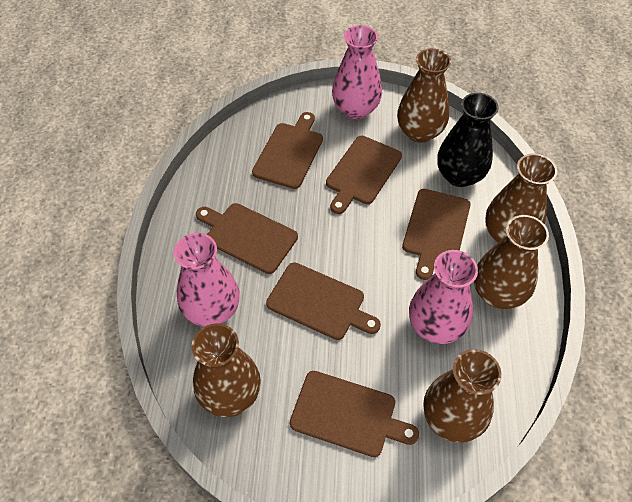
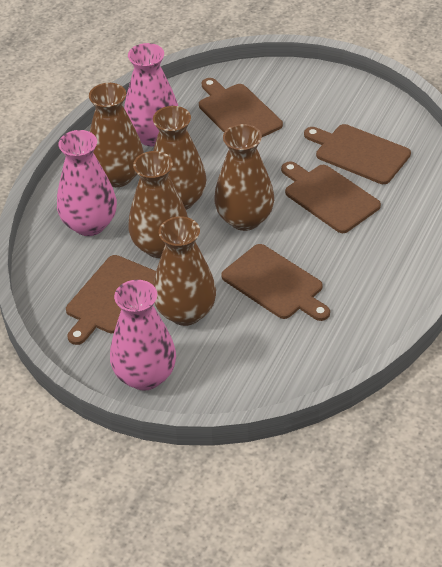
black vase: [437,93,499,187] = 1 -> none = 0
brown cutting board: [196,203,298,274] [252,112,323,189] [266,262,381,340] [290,371,419,457] [326,136,402,214] [402,189,471,280] = 6 -> [66,255,156,345] [199,78,283,137] [221,244,330,321] [281,162,381,233] [304,124,411,184] = 5

